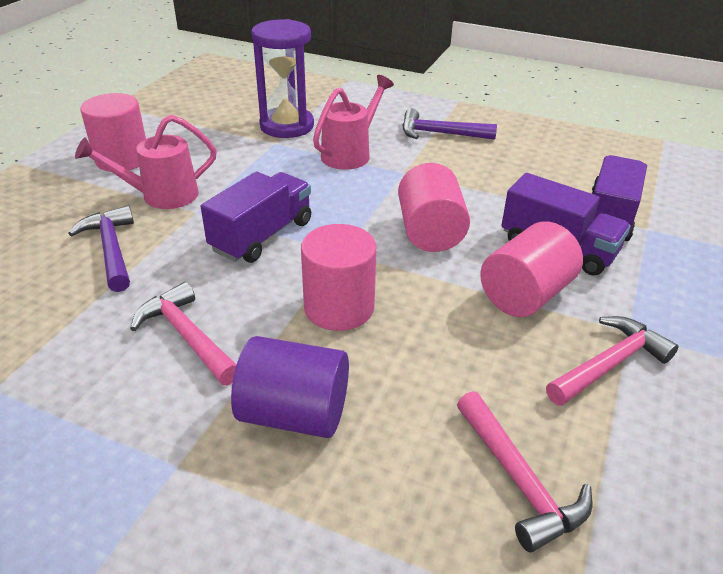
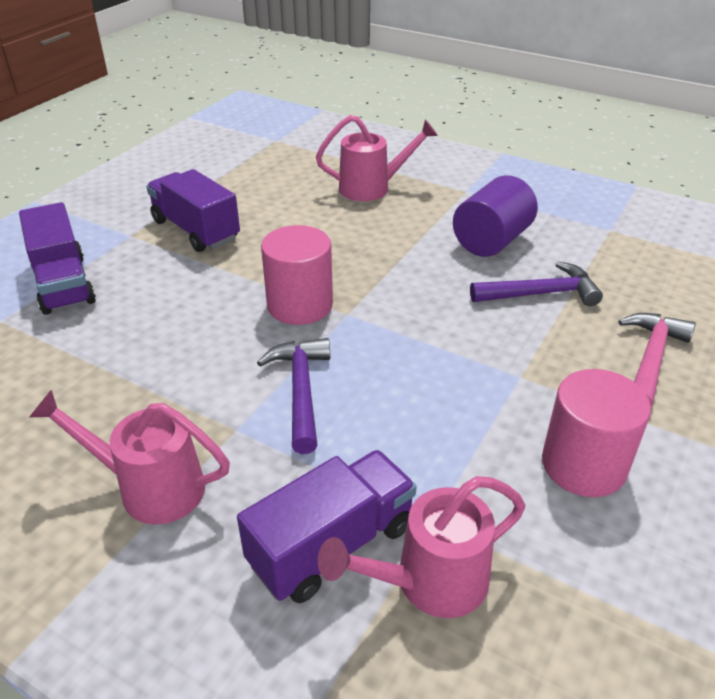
pink cylinder: [81,93,146,172] [301,224,377,331] [398,163,470,252] [480,222,583,317] = 4 -> [261,225,333,325] [542,369,651,497] = 2
pink hammer: [130,282,237,385] [457,391,592,552] [546,316,679,406] = 3 -> [618,313,696,407] = 1
pink watering can: [75,115,217,209] [313,75,394,170] = 2 -> [29,390,230,525] [316,115,438,201] [318,476,525,618] = 3
purple hourglass: [251,19,314,138] = 1 -> none = 0

